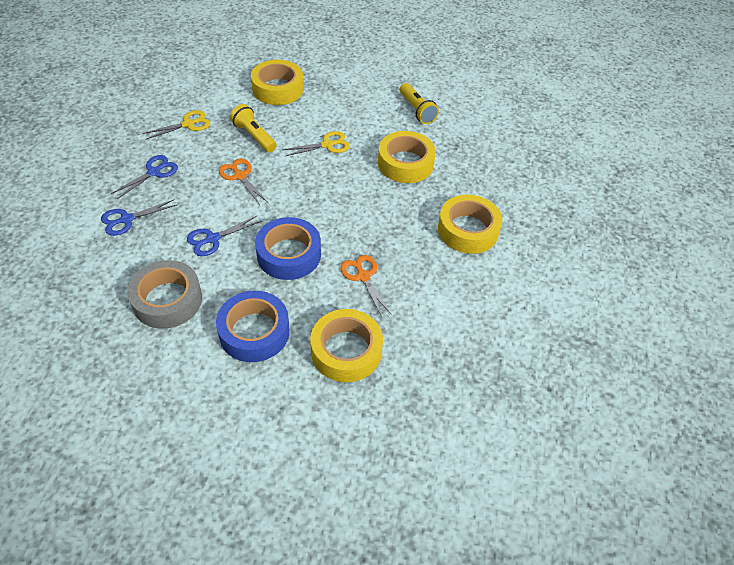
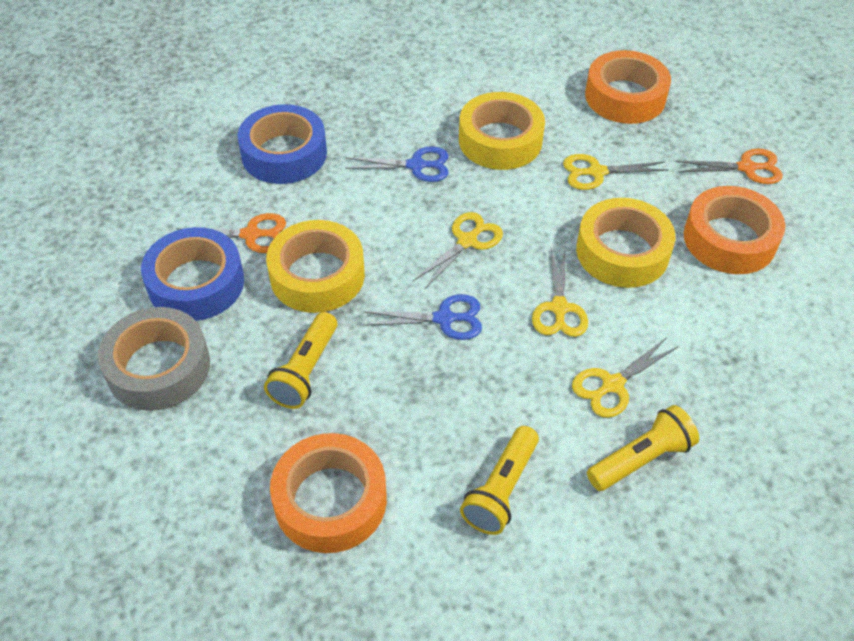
blue scissors: [101,199,177,236] [111,155,178,199] [187,216,261,256] = 3 -> [345,146,449,182] [364,294,482,340] = 2
orange tape: none = 0 -> [270,433,387,553] [585,50,671,124] [684,186,785,274] = 3
yellow flashlight: [230,104,277,152] [400,83,439,124] = 2 -> [264,312,337,409] [460,426,539,535] [587,405,699,491] = 3
yellow scissors: [142,110,210,140] [282,131,350,156] = 2 -> [413,212,503,289] [532,247,588,337] [563,154,669,190] [572,338,679,418] = 4
yellow tape: [251,60,304,105] [310,309,383,382] [378,131,436,183] [438,195,502,254] = 4 -> [266,220,365,313] [459,92,545,170] [576,198,675,288] = 3

